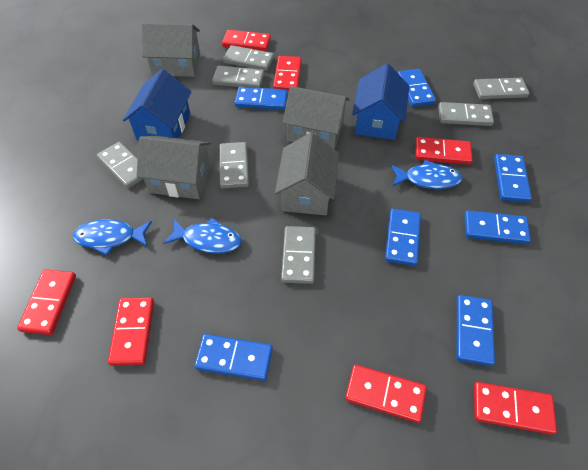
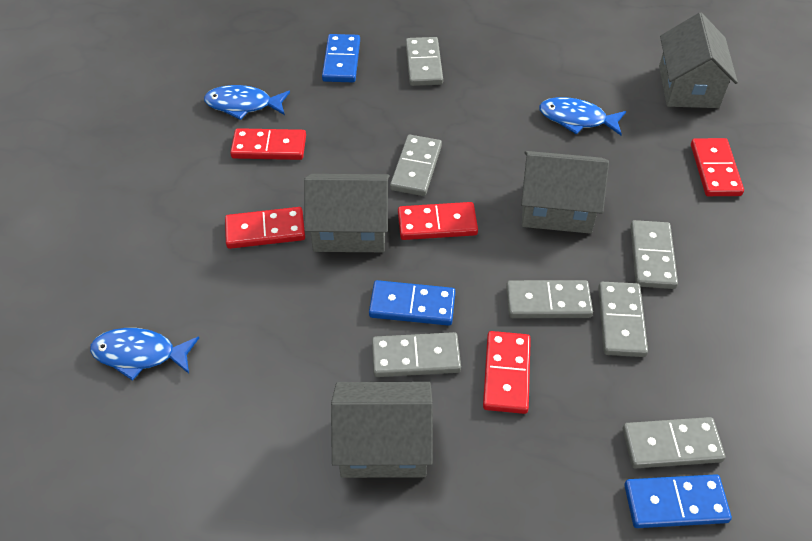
blue domino: [194,334,273,381] [235,87,287,110] [385,209,421,266] [398,69,436,107] [457,295,495,366] [464,210,531,244] [494,154,532,202] = 7 -> [322,34,360,82] [369,280,456,326] [624,474,732,528] = 3
blue house: [123,69,191,141] [352,63,409,140] = 2 -> none = 0
red domino: [17,269,76,335] [108,297,154,366] [222,30,271,51] [273,56,301,91] [345,364,427,423] [415,137,473,165] [474,382,557,435] = 7 -> [225,207,305,249] [230,128,306,160] [398,202,478,240] [483,331,531,414] [691,138,744,196] = 5

